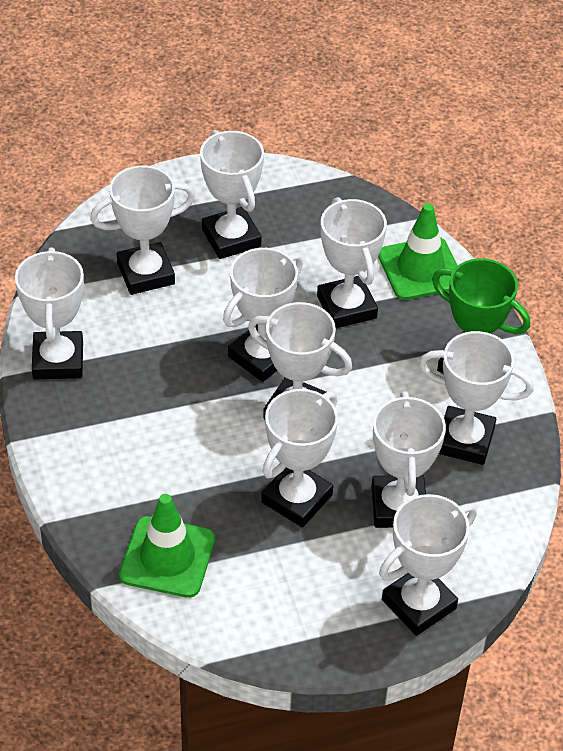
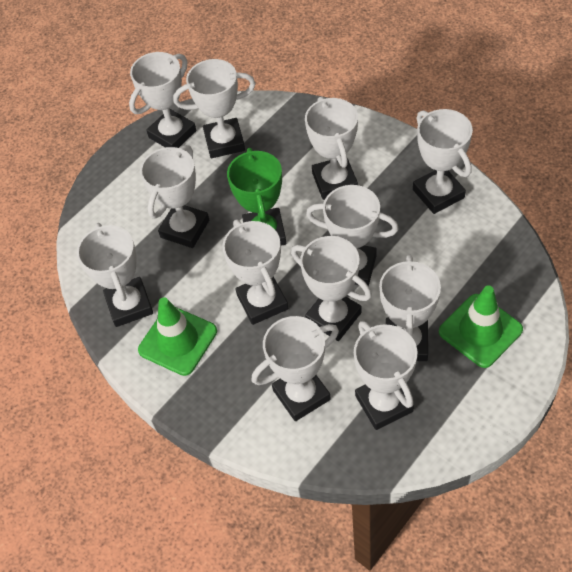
white trophy: [15,247,84,379] [90,166,195,295] [200,130,264,259] [223,248,303,382] [248,302,352,420] [261,389,338,528] [317,197,387,328] [372,391,446,528] [379,494,477,636] [419,331,533,465] = 10 -> [77,223,153,327] [129,52,196,148] [140,145,209,248] [173,59,256,158] [222,220,288,325] [251,316,339,421] [291,236,372,341] [305,96,358,200] [306,185,399,286] [354,321,417,430] [379,255,441,361] [413,109,473,214] = 12

